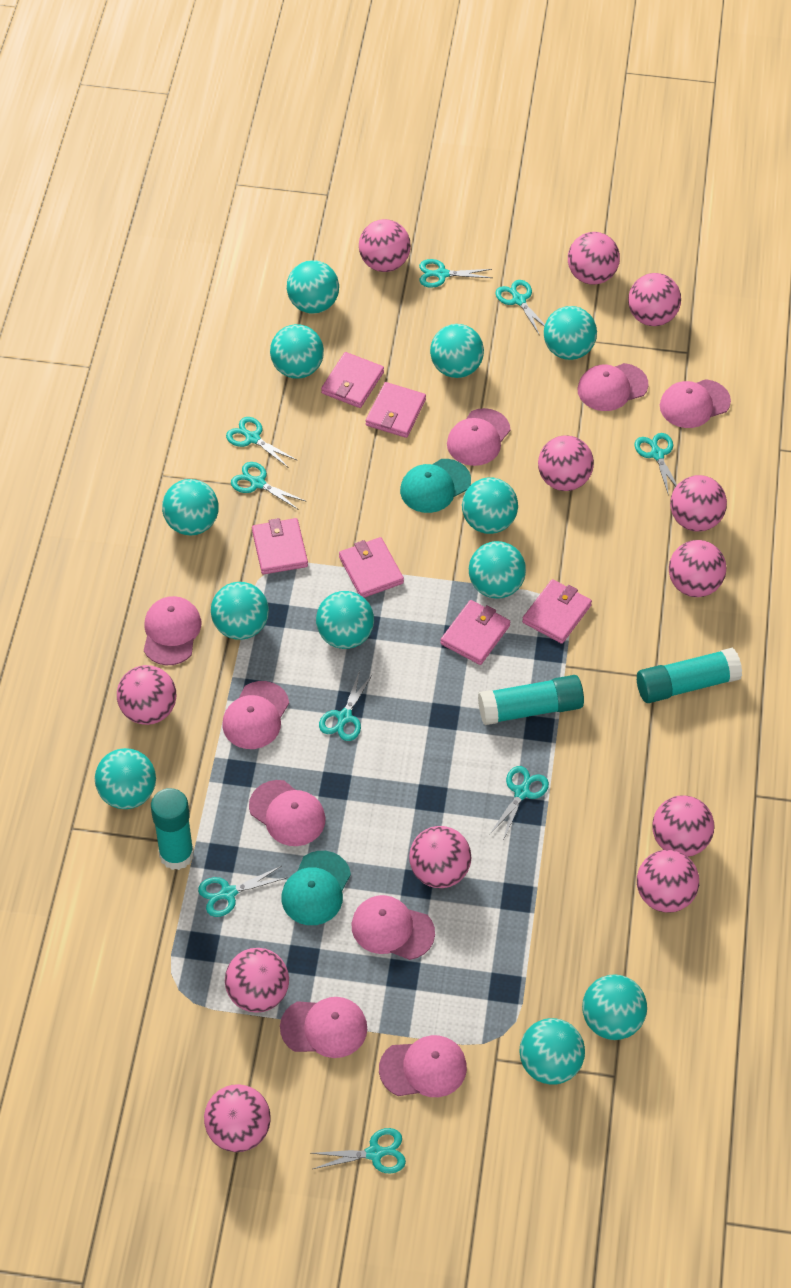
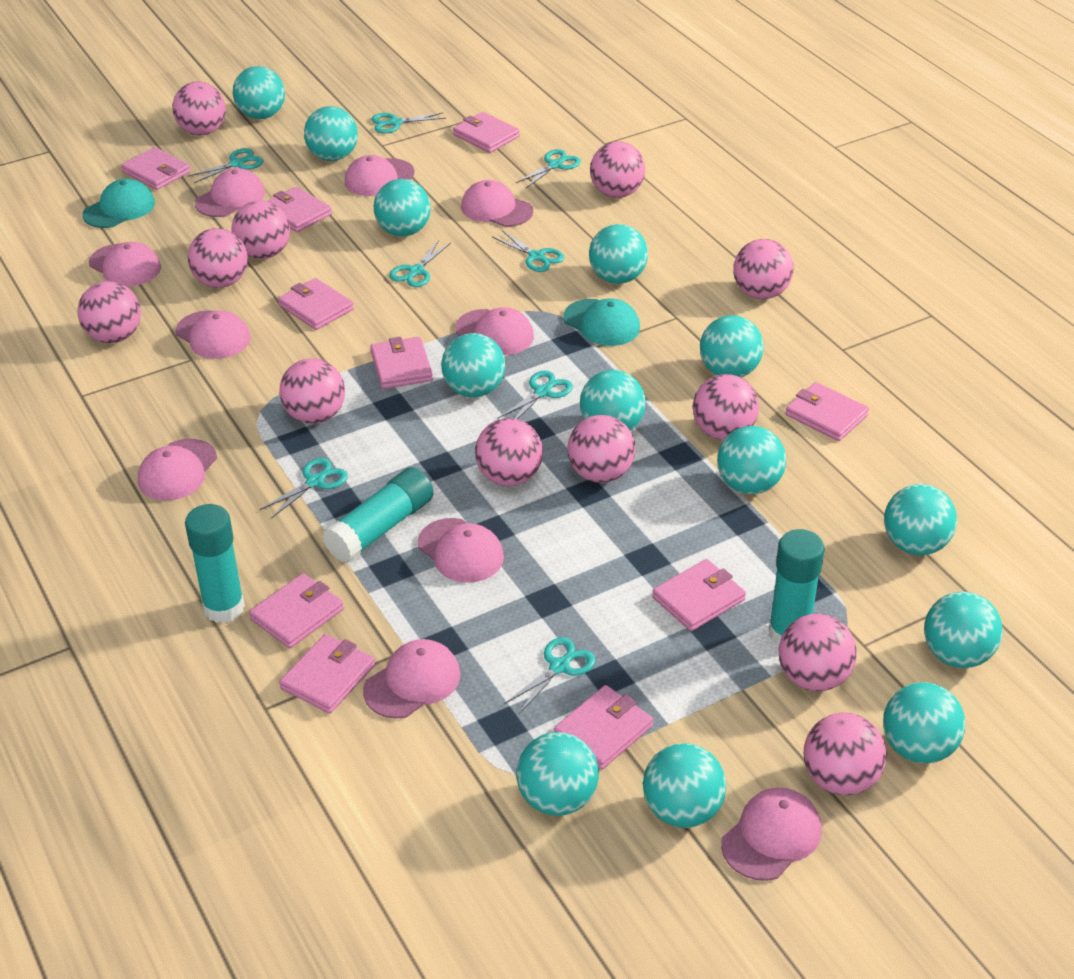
pink cap: [144,596,201,665] [222,681,289,749] [249,780,326,846] [280,997,367,1058] [352,895,435,960] [379,1035,467,1097] [447,408,510,466] [578,363,648,411] [660,379,731,428] = 9 -> [89,242,161,286] [138,439,217,500] [175,311,250,359] [195,168,265,217] [345,155,414,196] [363,639,460,719] [417,518,504,583] [455,307,534,355] [461,180,533,227] [721,788,822,881] = 10
pink wallet: [252,518,308,574] [321,352,384,408] [339,537,404,598] [366,382,426,438] [440,600,510,665] [522,579,592,644] = 6 -> [121,147,191,190] [249,573,344,648] [268,187,332,232] [278,278,354,330] [279,634,375,714] [370,337,433,389] [453,112,520,153] [554,685,653,770] [652,559,746,631] [785,382,869,441] = 10
turquoise ball: [95,748,156,809] [162,479,219,535] [211,582,269,640] [270,324,324,379] [287,260,339,314] [316,591,374,649] [430,324,484,378] [462,477,518,534] [469,541,526,599] [519,1018,585,1085] [544,306,597,360] [582,975,647,1040] = 12 -> [233,66,285,119] [304,106,358,161] [374,179,431,236] [441,333,506,397] [516,732,599,816] [580,370,646,431] [589,224,648,284] [643,743,726,828] [700,315,764,377] [717,426,786,494] [883,682,965,764] [884,484,957,555] [924,592,1003,668] = 13
turquoise scissors: [198,866,286,917] [226,417,297,468] [231,462,307,510] [311,1128,406,1174] [319,670,373,741] [419,259,492,288] [490,766,549,841] [496,280,545,336] [634,433,677,496] = 9 -> [188,148,263,183] [260,458,348,519] [371,112,446,134] [389,240,451,287] [492,230,564,272] [497,370,573,419] [504,637,596,714] [516,149,581,188] = 8

